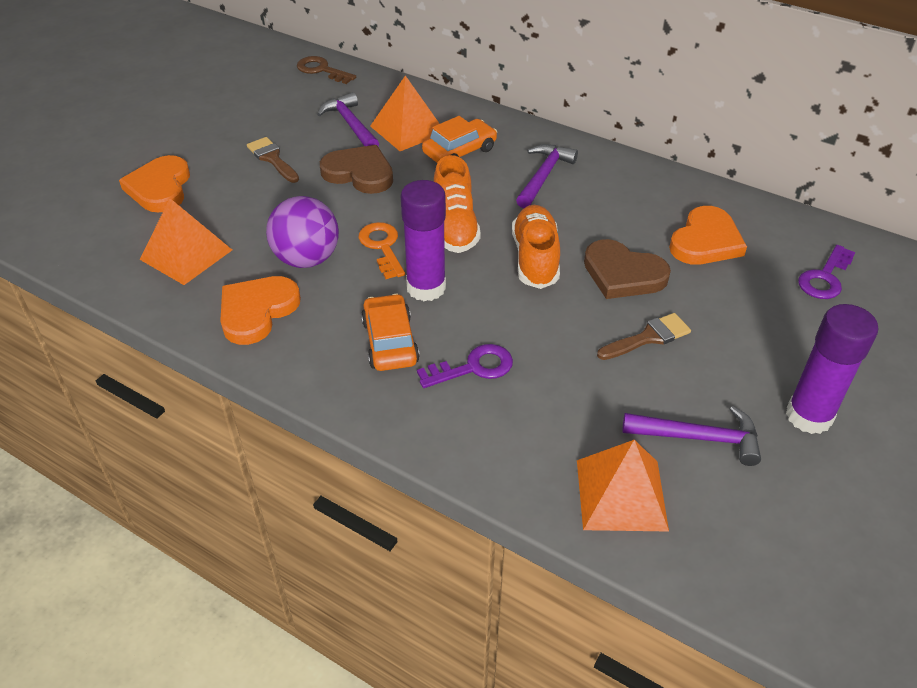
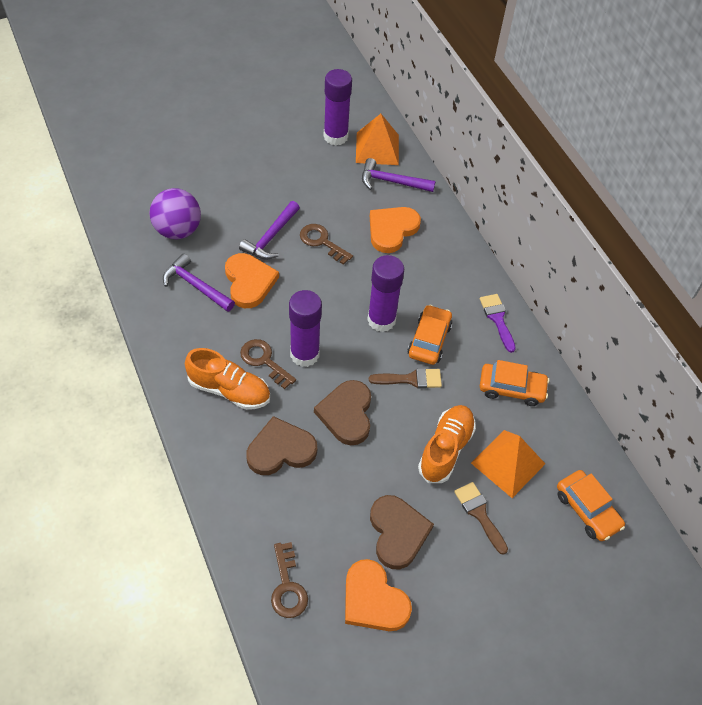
brown heart: [320,145,393,194] [584,239,671,299] = 2 -> [246,416,317,475] [314,380,371,445] [370,495,434,569] = 3
brown key: [297,56,356,84] = 1 -> [240,339,296,389] [271,542,308,618] [300,224,353,265] = 3
orange car: [361,294,420,371] [422,116,497,163] = 2 -> [408,305,452,365] [480,360,549,406] [557,470,625,541] = 3
orange key: [359,222,405,279] = 1 -> none = 0
orange pyramid: [139,198,232,285] [370,75,440,151] [577,440,669,532] = 3 -> [356,114,399,165] [471,430,545,498] = 2
purple brush: none = 0 -> [480,294,516,353] = 1
purple glue stick: [401,180,446,301] [786,304,878,434] = 2 -> [289,290,322,367] [324,69,352,146] [367,255,404,332] = 3
purple key: [417,344,513,388] [798,245,855,299] = 2 -> none = 0

